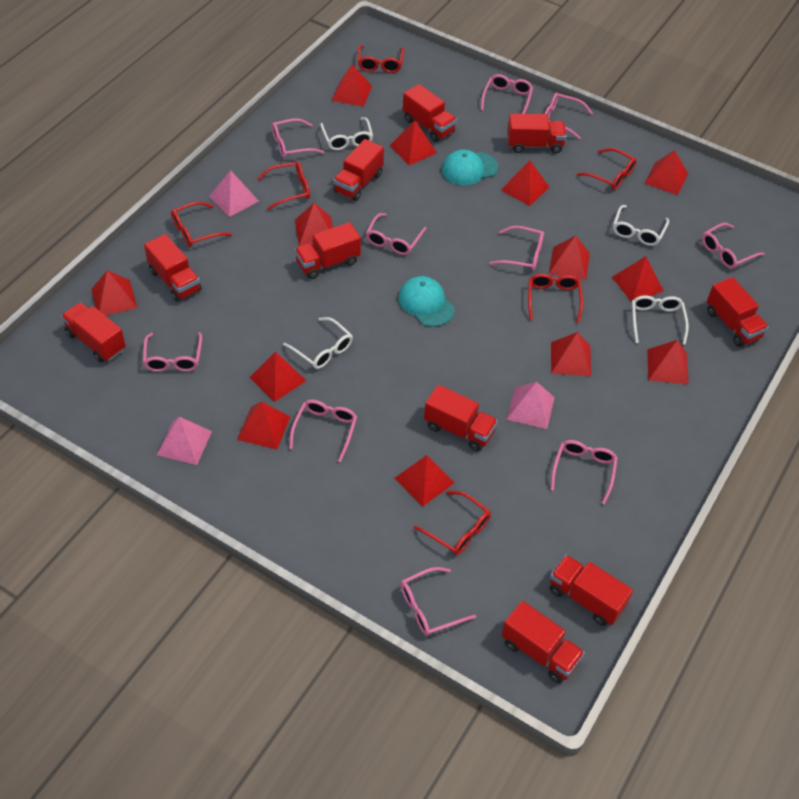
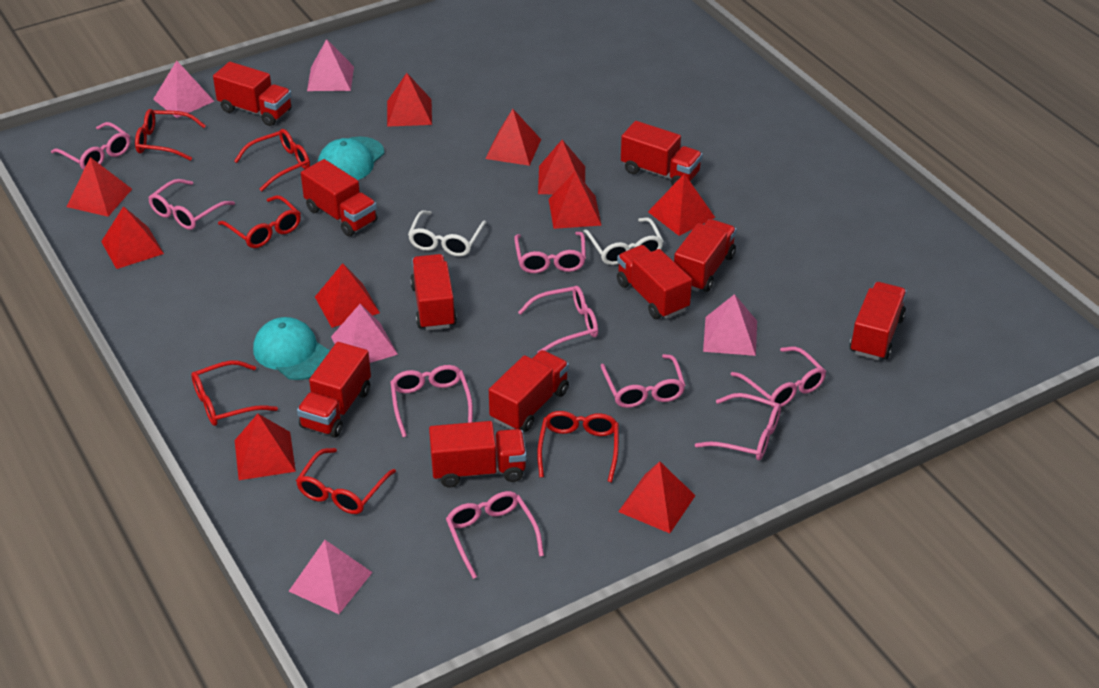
pink glasses: [143,332,202,372] [272,118,324,158] [289,400,357,462] [366,213,427,255] [401,567,476,635] [481,74,533,114] [490,226,544,271] [545,92,593,139] [550,440,618,505] [702,223,765,269] = 10 -> [51,122,130,170] [148,179,235,230] [390,365,473,437] [446,491,544,579] [514,232,586,273] [518,286,598,353] [601,354,686,408] [695,393,781,460] [730,347,826,408] = 9
pink pyramid: [157,417,212,465] [209,170,259,217] [507,382,555,429] = 3 -> [153,61,214,118] [289,540,373,614] [307,39,354,91] [331,304,398,363] [703,294,757,356] = 5
red pyramid: [91,270,137,315] [237,402,291,450] [249,352,306,402] [295,203,333,246] [331,65,372,107] [390,121,437,165] [394,455,455,506] [501,160,549,206] [549,235,590,280] [551,332,591,376] [612,256,664,302] [644,150,688,195] [647,340,689,385] = 13 -> [67,157,132,217] [101,206,164,269] [235,414,296,480] [315,263,380,328] [387,73,432,127] [485,109,541,166] [538,140,585,194] [549,171,602,229] [618,461,696,533] [648,174,715,236] = 10
white glasses: [283,317,353,369] [320,117,373,150] [613,205,669,246] [632,295,689,345] = 4 -> [408,210,487,257] [583,218,664,265] = 2

